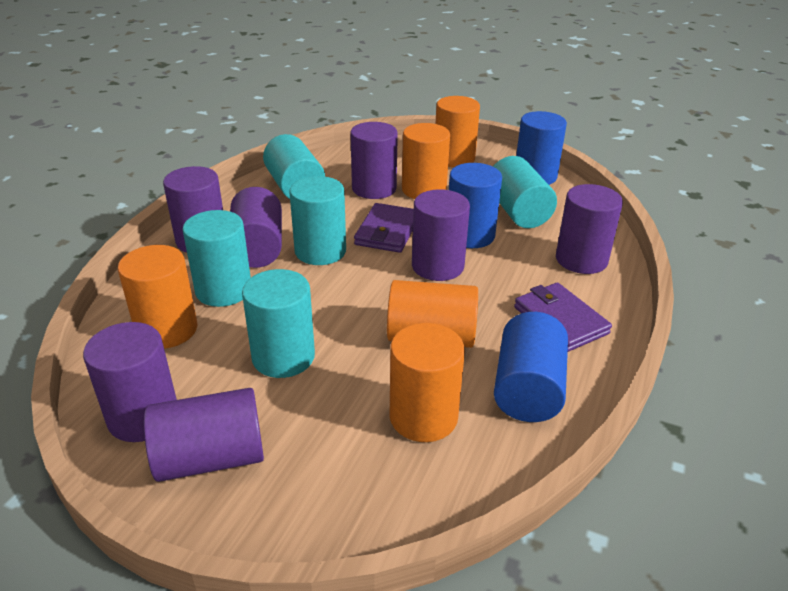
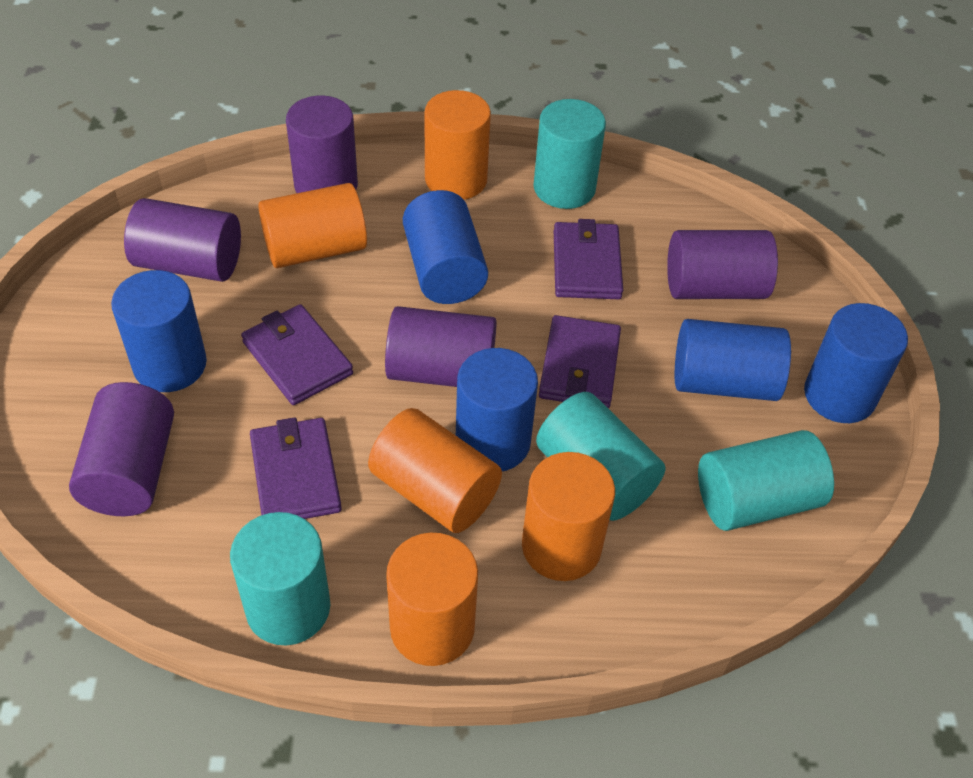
blue cylinder: [449,163,502,248] [494,312,568,422] [516,111,567,185] = 3 -> [111,270,207,392] [403,190,488,304] [456,348,538,471] [675,319,791,401] [804,303,908,423] = 5
purple cylinder: [83,322,177,442] [144,388,264,482] [163,166,223,253] [230,187,282,268] [351,122,398,199] [412,189,470,281] [556,184,623,274] = 7 -> [69,382,174,516] [124,198,241,282] [286,96,358,193] [385,306,497,387] [667,230,778,299] = 5
purple wallet: [354,203,414,253] [514,283,612,352] = 2 -> [241,304,353,405] [250,417,342,519] [539,315,621,408] [554,219,623,299] = 4
turquoise cylinder: [183,210,251,307] [242,269,315,378] [263,134,325,199] [289,176,346,265] [493,156,557,228] = 5 -> [230,512,330,645] [533,99,606,209] [536,392,665,521] [698,430,834,531] = 4

